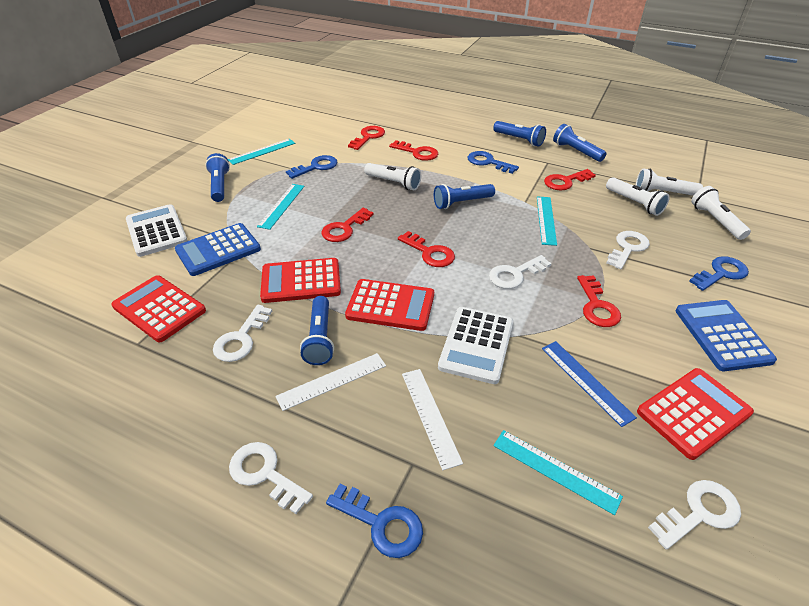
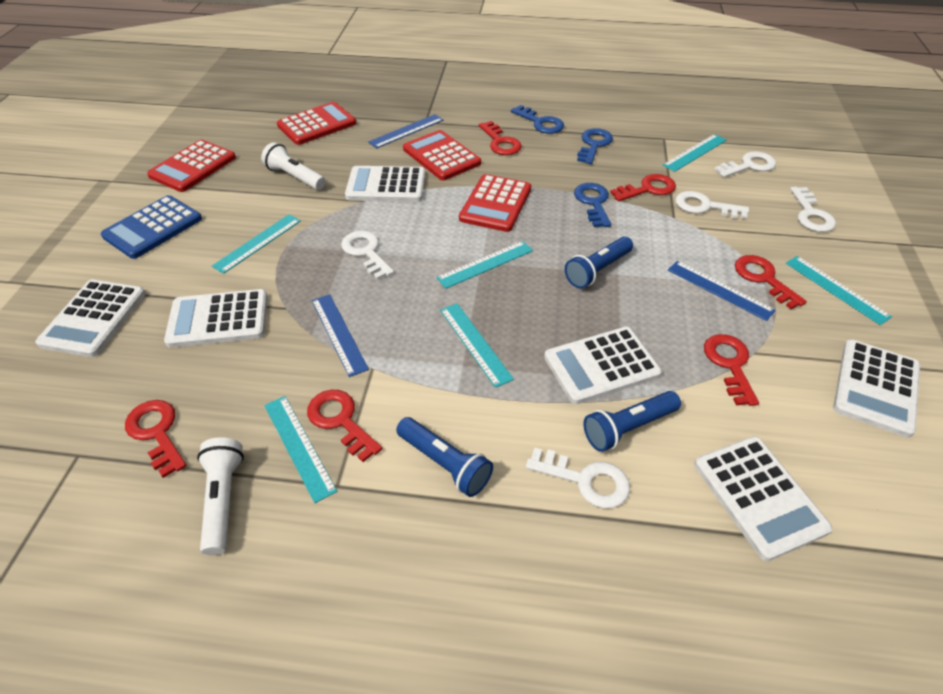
blue calculator: [175,223,261,276] [676,300,777,371] = 2 -> [101,195,202,259] = 1
blue flashlight: [205,153,230,202] [300,296,334,365] [434,184,495,209] [493,121,546,147] [553,124,606,162] = 5 -> [396,417,493,497] [565,236,633,288] [583,391,681,452] = 3
blue key: [286,155,338,179] [326,484,423,558] [468,151,519,174] [689,256,749,291] = 4 -> [511,105,564,134] [574,183,611,227] [577,128,613,164] = 3
blue ruler: [542,341,637,427] = 1 -> [312,294,369,377] [368,114,443,148] [668,261,776,321] = 3
turquoise ruler: [228,139,295,165] [257,184,304,230] [493,430,623,515] [537,196,557,246] = 4 -> [212,215,301,274] [264,396,337,503] [436,241,533,289] [440,303,514,388] [663,134,727,172] [786,256,892,325] = 6
white calculator: [126,204,188,257] [438,307,513,384] = 2 -> [35,280,146,357] [164,289,268,348] [345,166,426,202] [544,327,662,404] [694,436,833,561] [833,339,920,438] = 6
white flashlight: [364,163,421,190] [606,177,670,216] [636,168,703,196] [691,186,751,240] = 4 -> [197,437,244,555] [261,142,326,190] = 2
white ruler: [275,353,386,411] [402,369,463,470] = 2 -> none = 0

